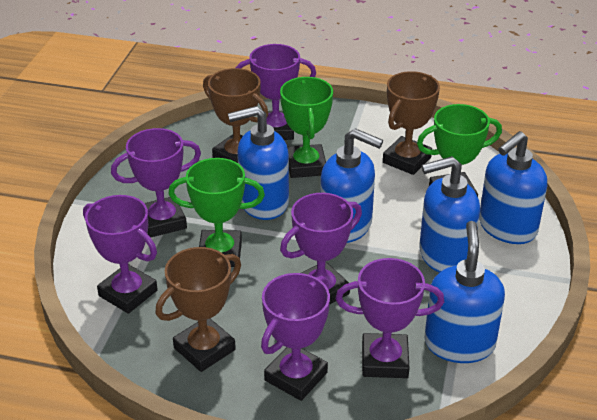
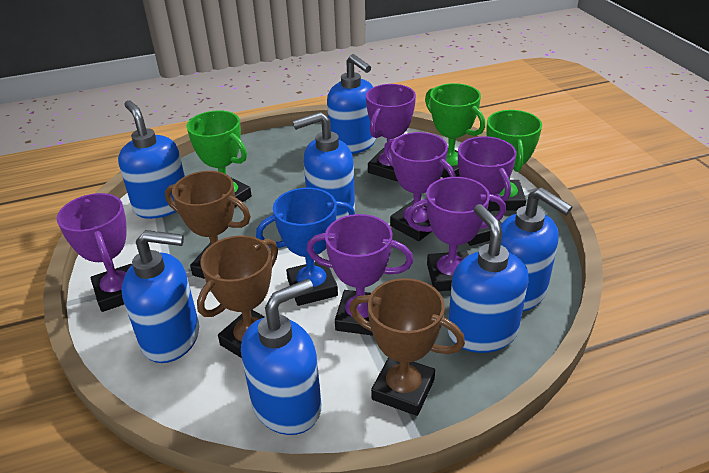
blue soap dispenser: [228,106,289,220] [320,128,383,243] [419,156,480,273] [424,221,505,363] [479,131,547,244] = 5 -> [118,100,185,219] [122,230,199,363] [241,279,321,435] [292,112,355,220] [327,54,376,154] [448,204,529,353] [501,188,573,311] = 7
blue trophy: none = 0 -> [256,188,355,306] = 1

